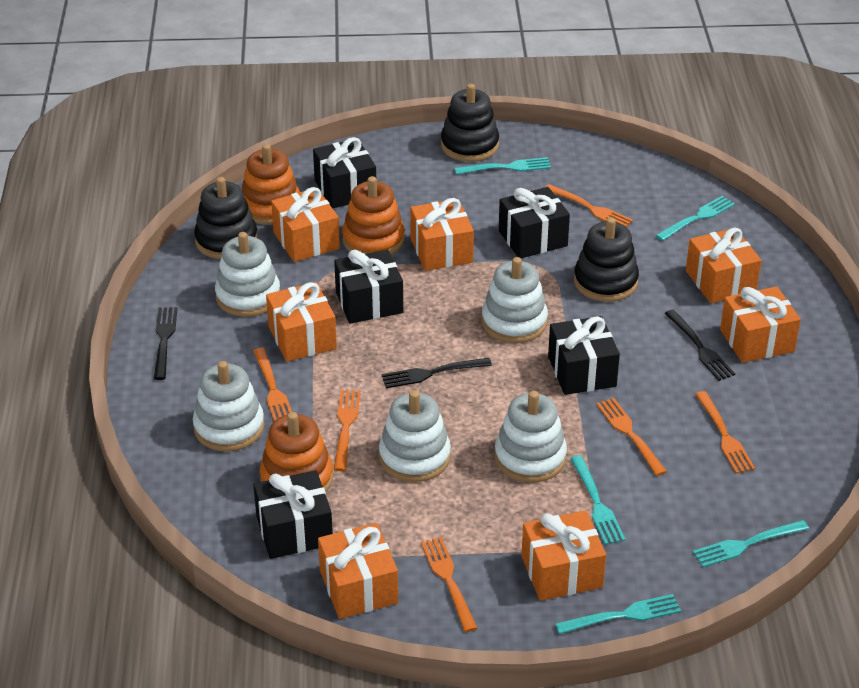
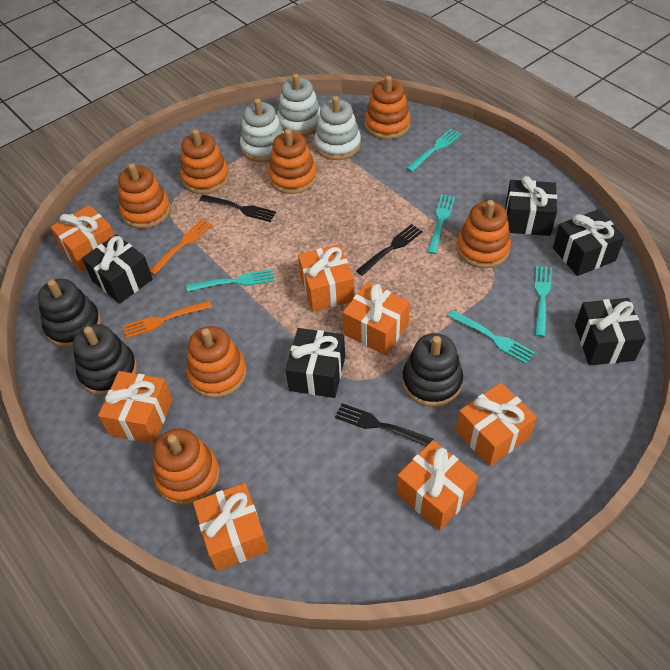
orange fork: [253,348,292,421] [333,390,361,471] [421,537,477,632] [546,184,633,227] [596,398,667,476] [695,391,755,474] = 6 -> [123,300,212,339] [150,219,213,275] = 2
orange stacking toy: [242,144,300,225] [260,412,333,492] [342,176,405,255] = 3 -> [118,163,171,229] [153,428,220,505] [180,129,230,194] [186,326,247,398] [268,129,317,194] [365,76,411,139] [457,200,511,268] = 7
white stacking toy: [193,361,264,452] [215,232,280,317] [379,390,451,482] [482,257,548,343] [495,391,567,483] = 5 -> [240,99,284,162] [277,74,321,136] [314,96,361,160] = 3

